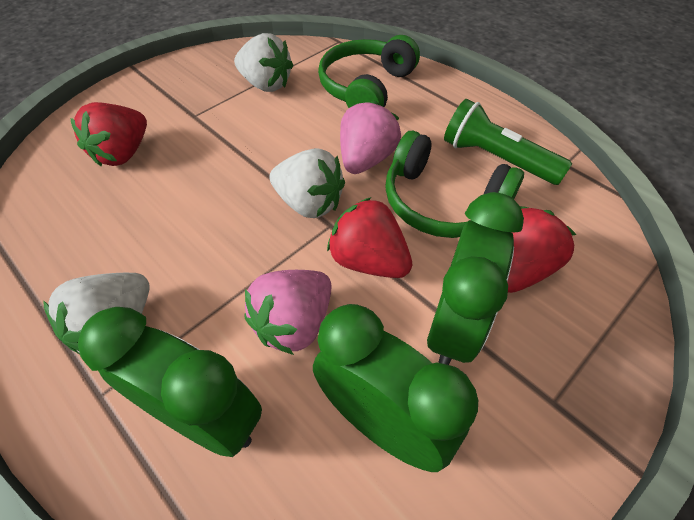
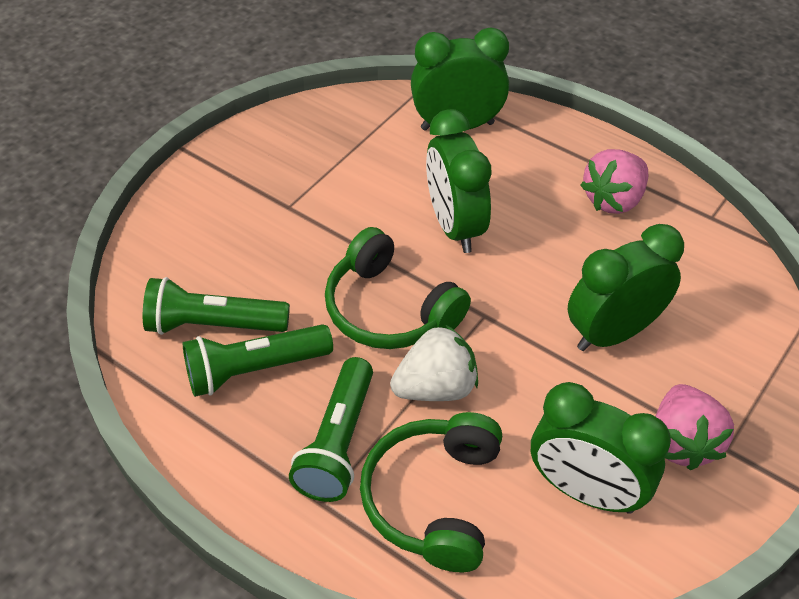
green clock: [78,307,262,457] [313,304,478,472] [427,192,524,365] = 3 -> [411,28,509,131] [426,109,492,253] [531,382,671,514] [568,224,684,351] = 4
green flashlight: [444,99,572,185] = 1 -> [143,277,290,335] [183,324,333,397] [289,357,373,502] = 3
red strawberry: [71,102,147,166] [327,197,412,278] [507,206,576,293] = 3 -> none = 0
white strawberry: [44,273,149,354] [234,33,293,92] [269,148,345,218] = 3 -> [390,324,478,401] = 1

